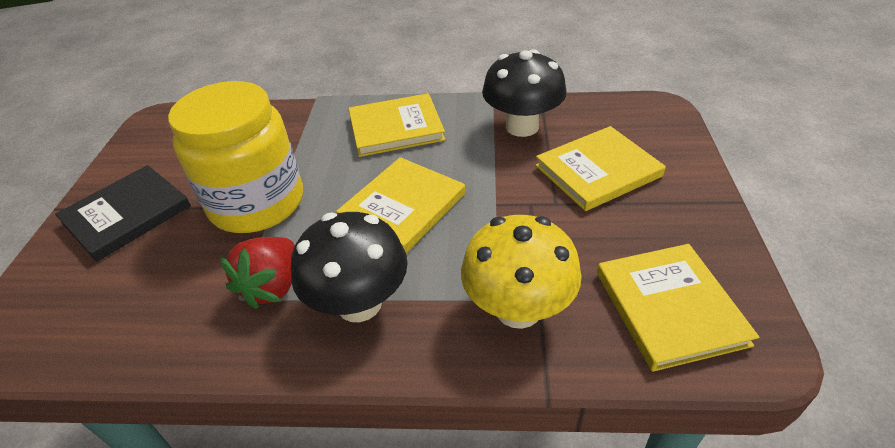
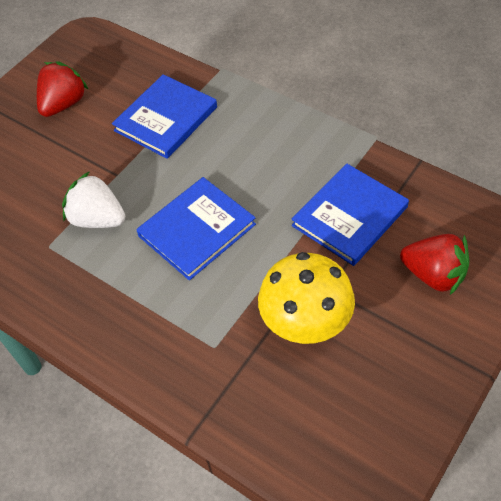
black book: [55,165,191,262] = 1 -> none = 0
black mushroom: [291,212,408,322] [482,49,566,137] = 2 -> none = 0
blue book: none = 0 -> [112,74,217,159] [136,177,256,280] [292,164,409,266] = 3
red strawberry: [220,237,295,309] = 1 -> [37,61,89,117] [400,234,469,295] = 2
white strawberry: none = 0 -> [62,171,125,228] = 1
yellow book: [336,157,465,253] [348,93,445,157] [535,126,666,211] [597,244,759,372] = 4 -> none = 0
yellow jar: [168,81,303,233] = 1 -> none = 0

